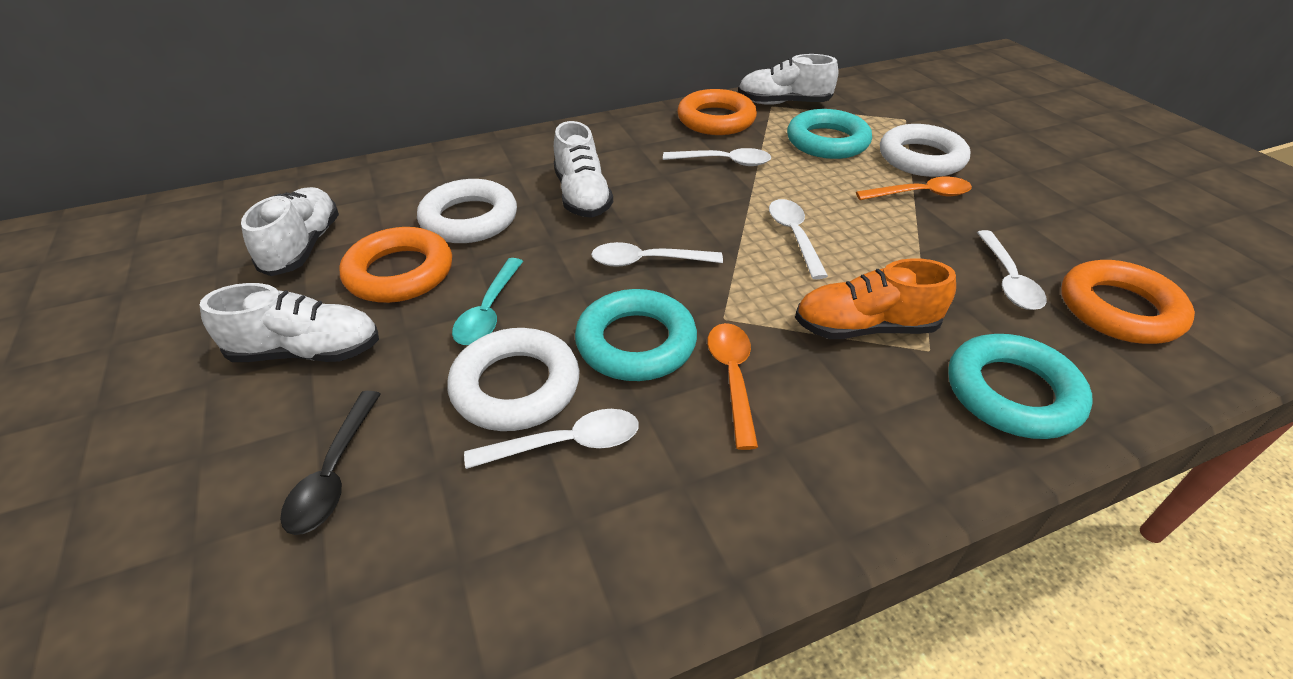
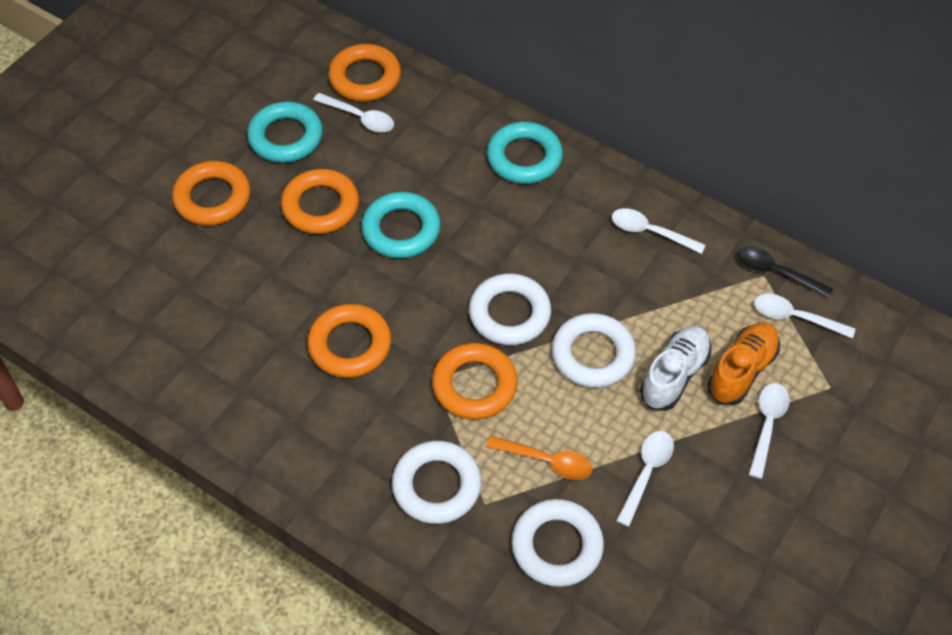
orange ring: [339,227,452,303] [677,89,757,135] [1061,260,1195,344] = 3 -> [172,161,250,226] [281,169,359,234] [307,304,391,378] [328,44,401,102] [432,343,518,420] = 5
orange spoon: [708,323,758,450] [856,177,972,200] = 2 -> [486,435,593,480] = 1
turquoise spoon: [452,258,523,345] = 1 -> none = 0
white ring: [417,179,517,243] [447,328,580,431] [880,124,971,177] = 3 -> [392,441,482,524] [469,273,551,345] [511,499,604,587] [552,313,636,388] = 4
white shoe: [200,283,379,362] [241,187,339,276] [554,121,613,218] [738,54,838,105] = 4 -> [640,326,711,410] = 1

